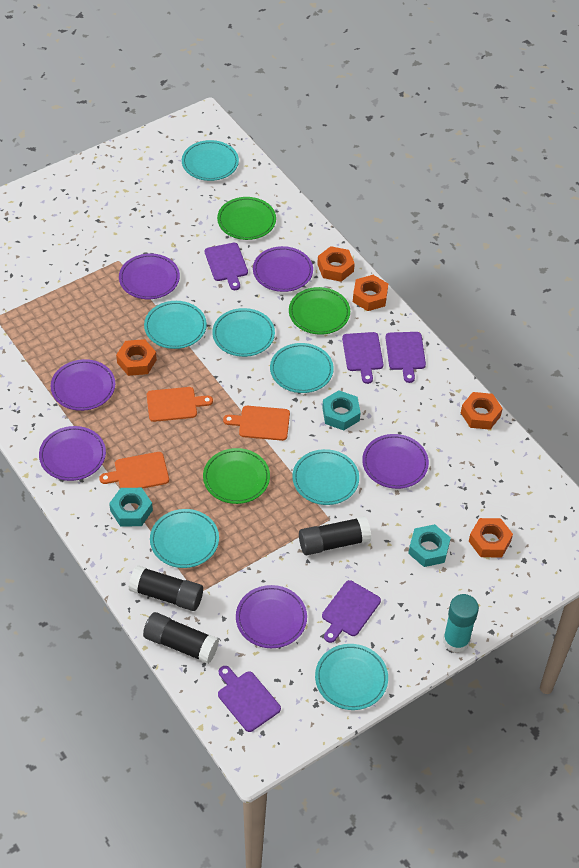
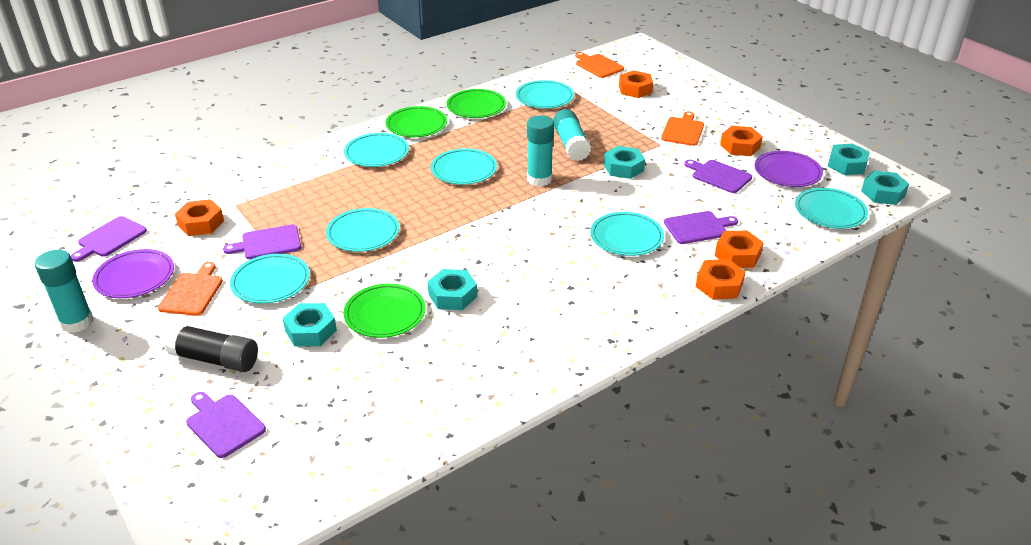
black glue stick: [128,565,203,611] [143,612,219,664] [299,516,371,555] = 3 -> [165,323,258,372] = 1
purple plate: [39,426,106,481] [51,359,115,411] [119,254,180,299] [236,585,307,648] [253,246,313,292] [362,434,429,489] = 6 -> [92,249,174,298] [754,151,823,187] = 2
turquoise glue stick: [443,594,479,653] = 1 -> [35,250,93,333] [527,115,554,187] [553,109,591,161] = 3
turquoise nut: [109,488,153,527] [322,390,360,430] [408,524,451,567] = 3 -> [282,303,337,346] [428,269,477,310] [604,146,645,179] [828,143,870,175] [861,170,909,205] = 5

